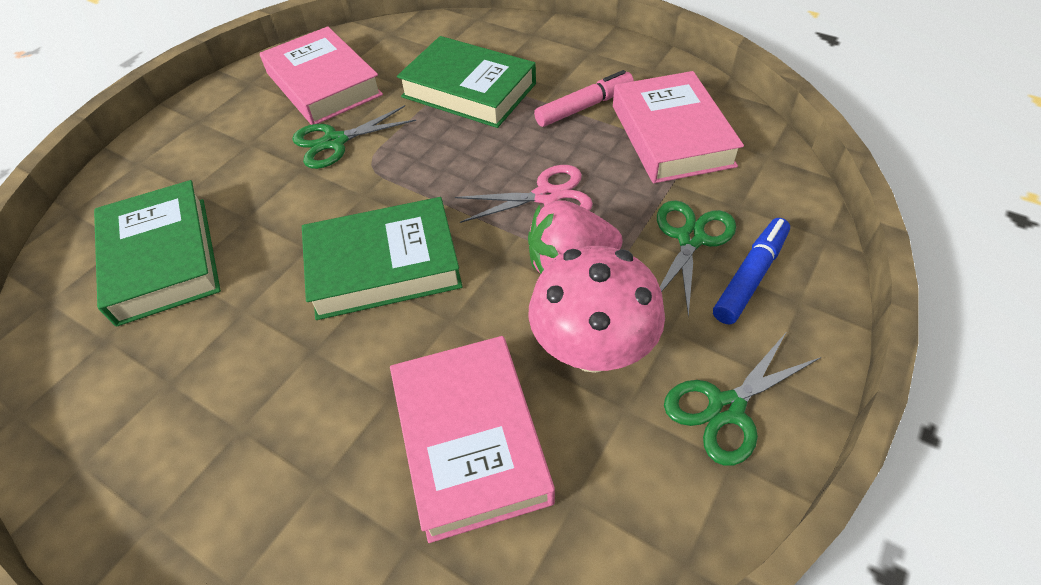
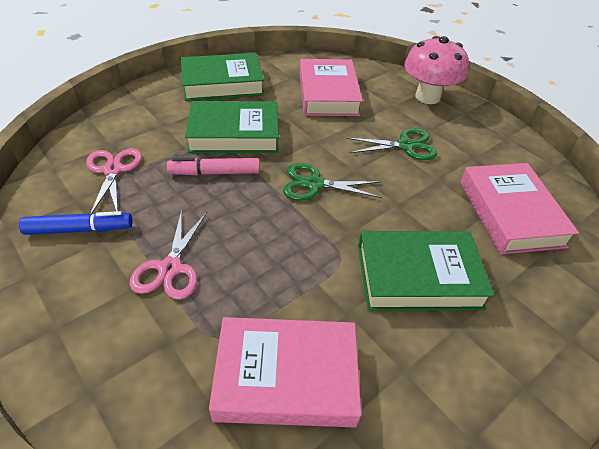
green scissors: [292,105,416,169] [657,200,736,317] [664,333,821,466] = 3 -> [283,163,381,201] [346,128,437,160] = 2
pink scissors: [455,165,593,223] = 1 -> [86,148,142,214] [129,210,207,300] = 2
pink strawberry: [528,200,622,274] = 1 -> none = 0

